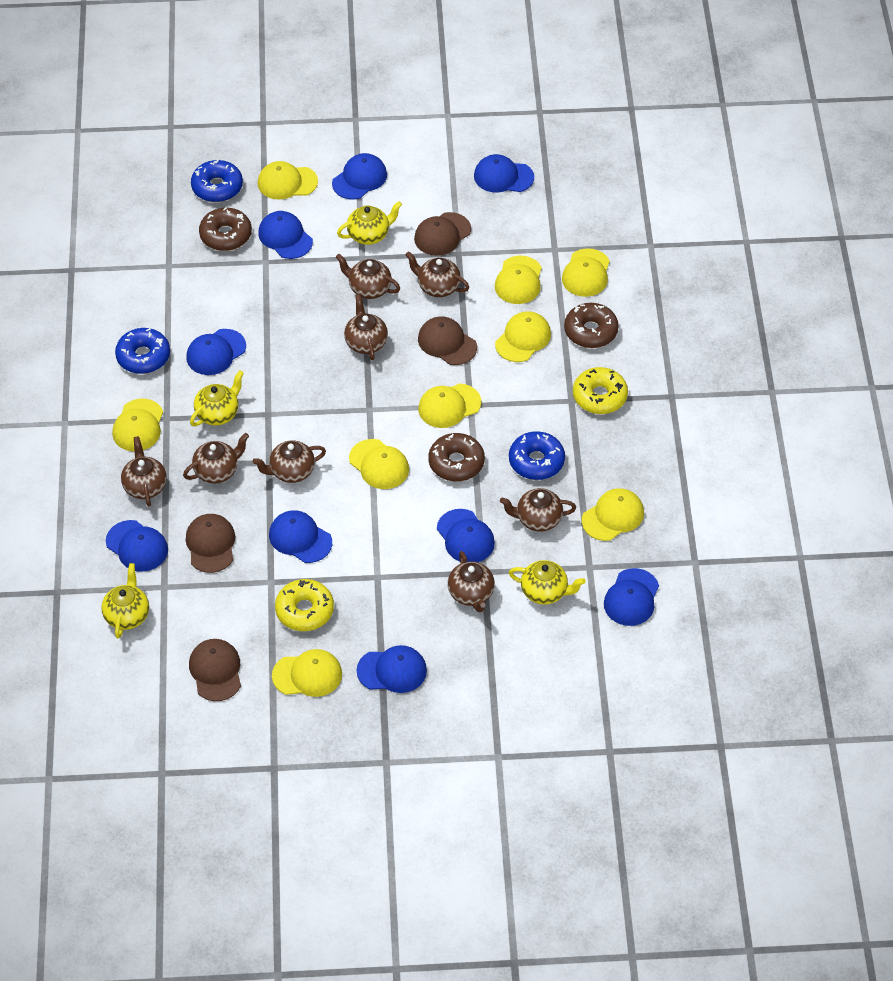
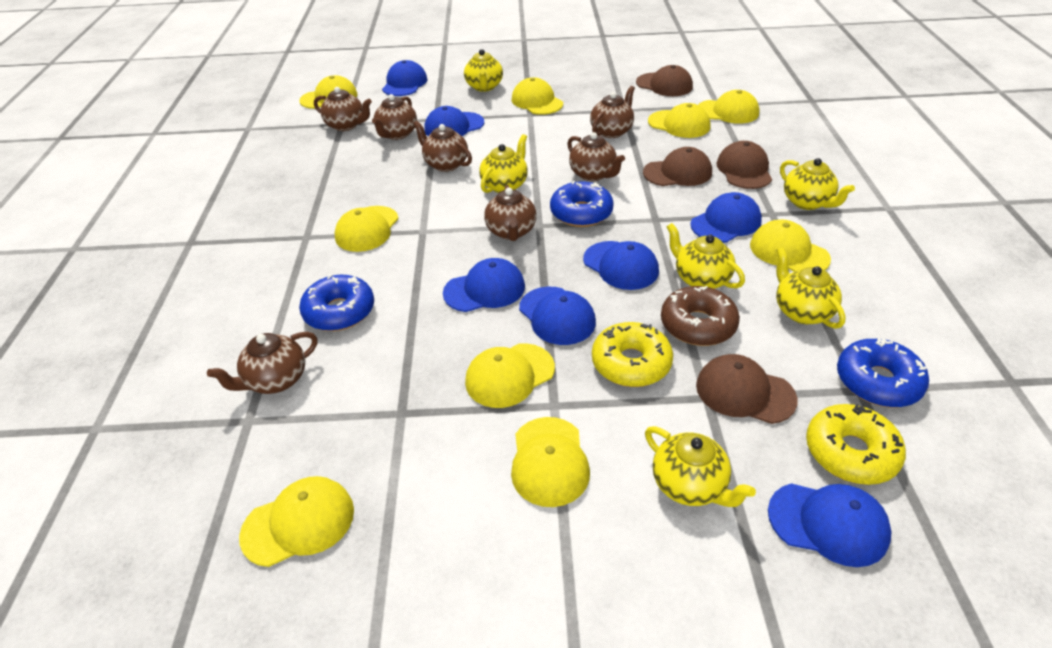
blue cap: [106,520,168,572] [186,329,246,375] [258,211,313,259] [269,510,332,563] [332,153,387,200] [357,645,427,693] [437,509,495,562] [474,154,534,192] [604,568,659,626] = 9 -> [382,60,428,96] [425,106,484,136] [443,258,525,312] [519,287,596,345] [583,241,659,290] [690,192,762,243] [768,483,892,567] = 7
brown donut: [199,207,252,251] [428,433,485,481] [564,303,619,348] = 3 -> [661,286,740,346] = 1
brown teapot: [121,436,167,507] [183,433,249,483] [252,441,326,483] [336,254,400,299] [344,294,388,360] [405,251,469,297] [448,551,495,612] [500,488,576,532] = 8 -> [207,332,317,394] [314,87,372,131] [372,94,417,140] [413,121,472,172] [484,185,537,241] [567,132,625,181] [590,86,635,138] = 7
yellow teapot: [101,563,149,639] [190,370,244,426] [337,201,402,245] [509,560,586,605] = 4 -> [464,49,503,92] [479,134,528,193] [645,426,756,507] [667,223,745,289] [776,247,846,329] [780,158,855,210] = 6

